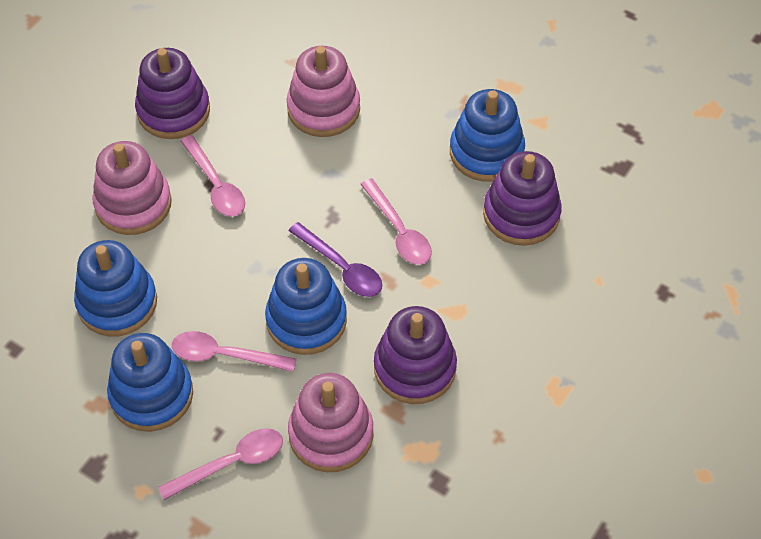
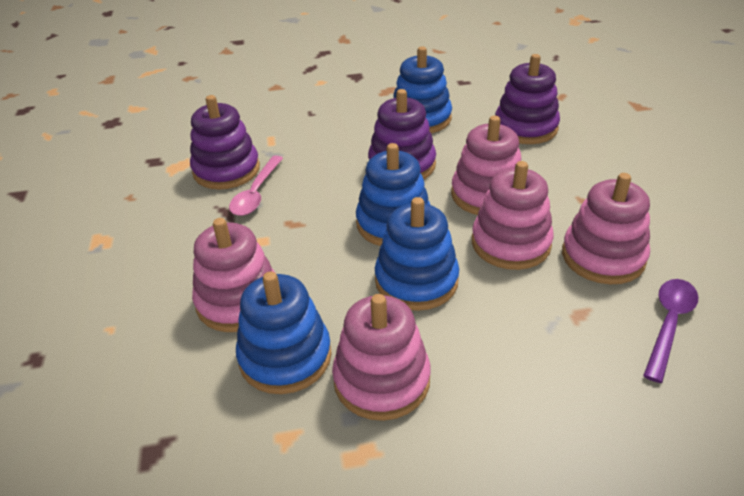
pink spoon: [158,428,283,500] [172,331,296,372] [180,135,245,217] [360,178,432,265] = 4 -> [229,155,283,216] = 1
pink stacking toy: [92,141,172,235] [287,46,360,137] [288,373,373,472] = 3 -> [192,218,275,332] [332,294,431,421] [451,116,521,215] [472,161,554,270] [562,173,650,284] = 5

